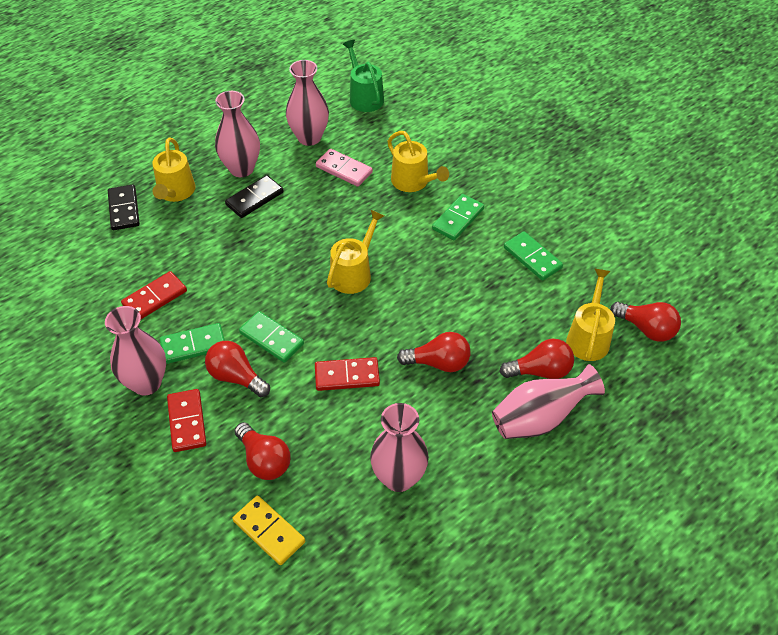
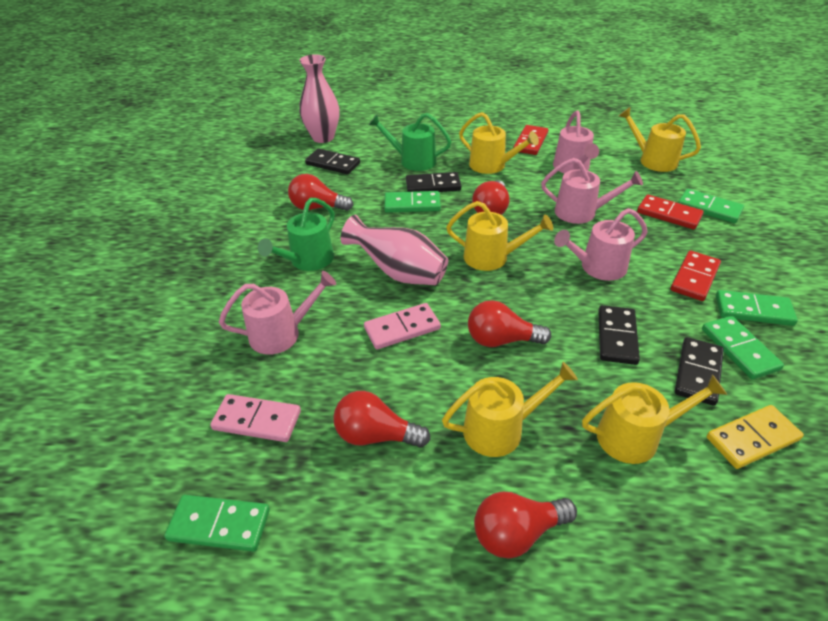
black domino: [108,184,140,230] [225,175,284,218] = 2 -> [305,149,360,175] [406,172,461,192] [598,305,640,365] [675,337,724,406] = 4
green domino: [160,323,225,364] [239,311,304,363] [432,194,484,240] [504,231,563,281] = 4 -> [164,495,270,552] [384,191,441,213] [678,189,744,223] [702,316,784,380] [716,290,798,326] = 5
green watering can: [343,40,384,112] = 1 -> [258,198,335,271] [369,113,451,171] = 2
pink domino: [316,149,373,187] = 1 -> [210,394,301,442] [364,303,441,350] = 2
pink vase: [105,306,166,396] [215,91,260,177] [286,60,329,146] [370,403,429,492] [492,364,605,439] = 5 -> [299,54,340,143] [341,215,448,285] = 2
pink watering can: none = 0 -> [219,271,336,355] [541,158,643,224] [553,111,599,174] [554,208,647,281] = 4
yellow watering can: [152,137,196,202] [327,210,384,294] [387,131,449,192] [566,269,615,361] = 4 -> [442,362,578,457] [446,201,553,271] [459,112,539,174] [582,374,727,464] [619,107,701,172] = 5

